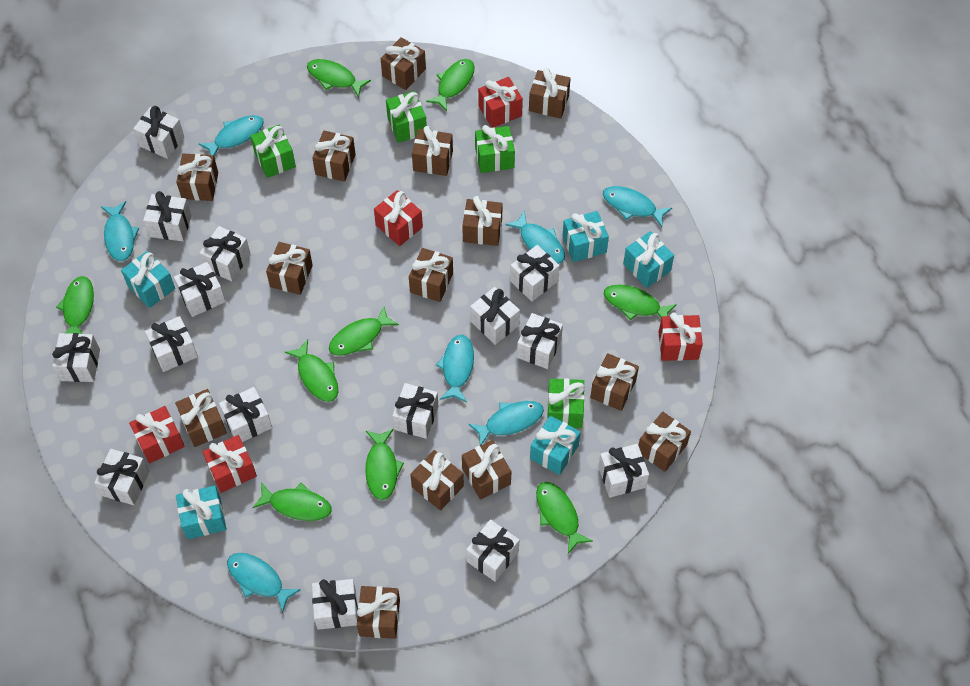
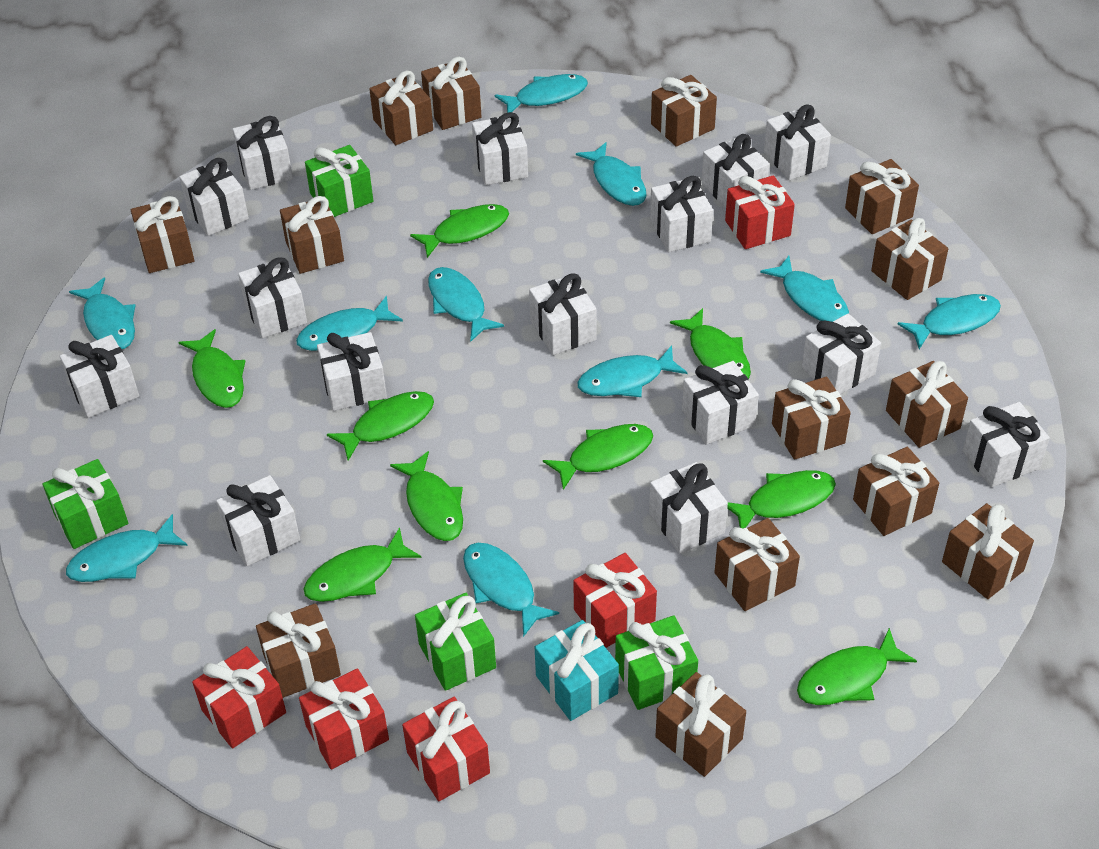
turquoise fish: [101,201,139,261] [199,115,264,156] [227,553,301,613] [436,335,474,402] [468,401,544,446] [505,211,565,264] [603,186,672,227] = 7 -> [66,514,188,582] [69,277,136,349] [296,296,403,351] [428,267,504,342] [463,543,559,637] [495,74,588,113] [576,142,647,206] [577,345,687,397] [760,256,849,322] [897,294,1001,349] = 10
turquoise gift: [121,251,175,308] [176,485,227,539] [530,415,581,475] [562,211,609,262] [623,231,674,288] = 5 -> [535,620,619,721] = 1

